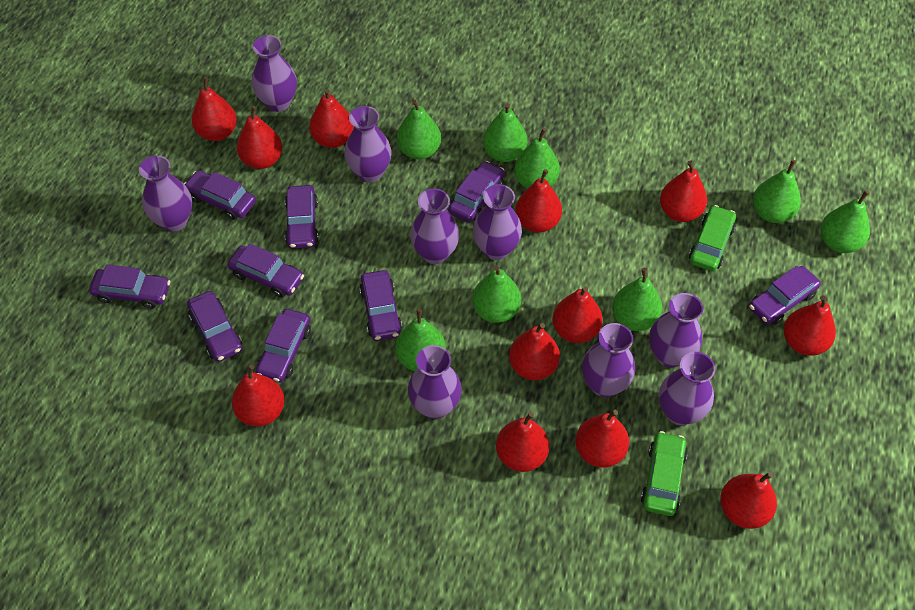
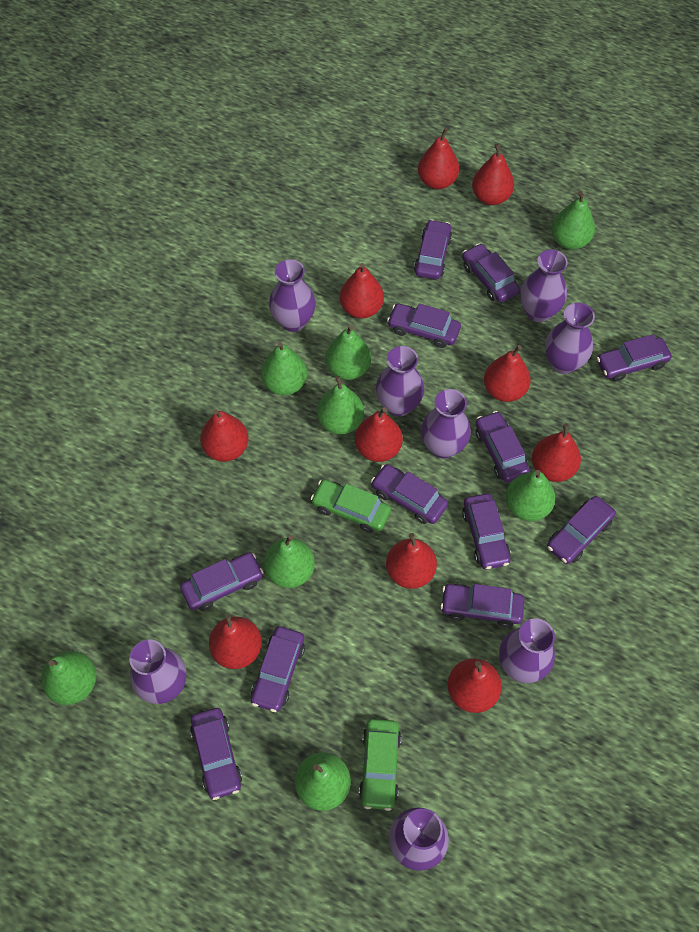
purple car: [89,264,170,309] [184,170,256,220] [187,291,242,362] [227,243,304,297] [256,309,311,383] [285,185,319,249] [359,270,402,341] [448,161,505,223] [749,266,821,325] = 9 -> [180,553,264,611] [190,708,242,800] [251,627,305,712] [371,464,448,524] [387,303,461,348] [414,219,452,280] [440,584,524,628] [462,243,520,303] [462,494,511,570] [476,411,530,483] [547,496,616,564] [597,334,672,382] = 12
purple vase: [139,155,192,232] [252,35,297,112] [345,106,391,182] [408,345,462,419] [410,188,460,264] [473,184,522,260] [582,323,635,397] [649,293,703,368] [659,352,715,425] = 9 -> [129,639,186,704] [269,259,315,332] [376,346,424,417] [389,807,449,871] [421,389,471,458] [499,618,555,683] [520,249,568,322] [545,303,595,374] = 8
red pear: [192,77,237,141] [232,365,285,427] [237,106,282,169] [309,89,354,148] [496,412,549,472] [509,323,560,380] [515,169,562,232] [553,287,603,343] [576,410,629,468] [660,161,707,222] [720,472,777,529] [784,295,836,355] = 12 -> [200,409,248,462] [209,614,262,669] [340,263,384,319] [355,407,403,462] [386,533,437,589] [418,128,459,189] [447,659,502,713] [472,143,514,205] [484,345,531,402] [532,423,581,482] = 10

